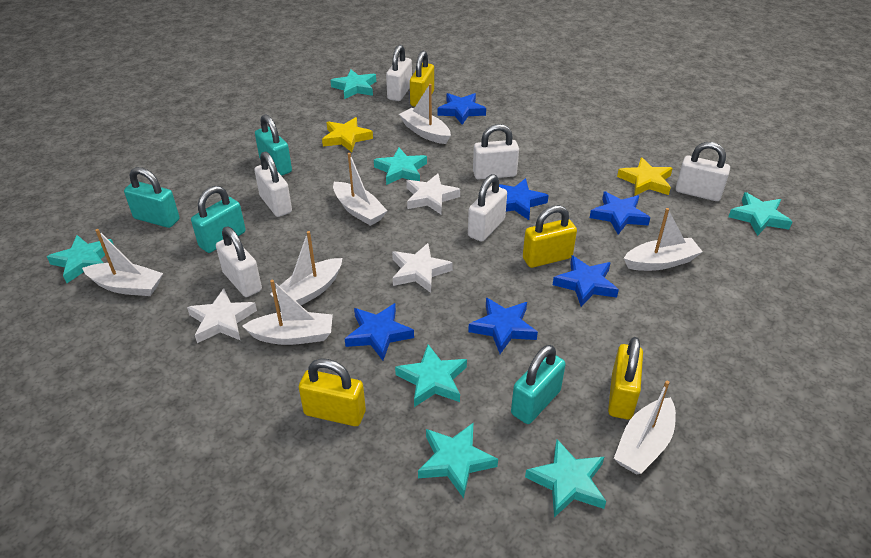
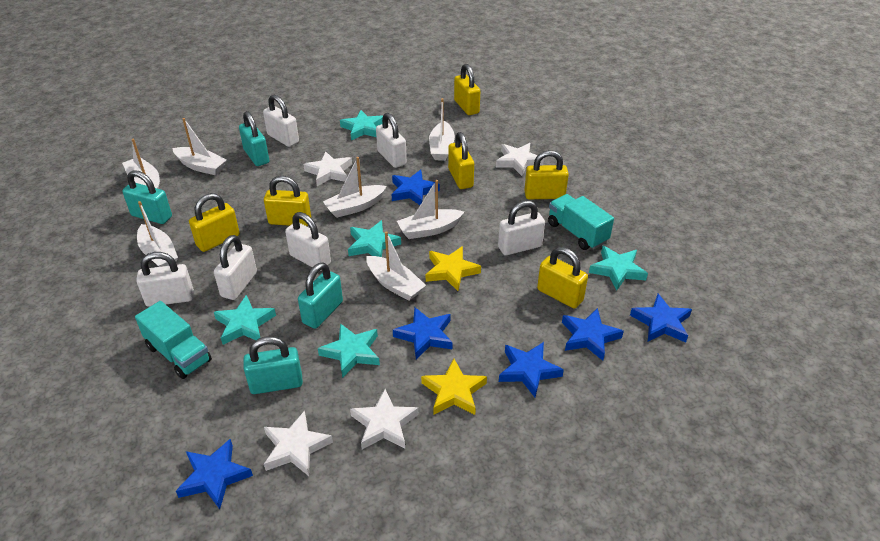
turquoise star: [47,235,114,283] [331,69,376,99] [374,148,427,185] [395,344,467,407] [418,422,498,498] [525,439,606,517] [728,192,793,236] = 7 -> [214,295,276,345] [318,323,380,378] [340,110,383,141] [348,220,401,257] [589,245,648,290] = 5
turquoise truck: none = 0 -> [135,301,212,379] [548,194,614,250] = 2
white star: [187,288,257,343] [392,243,453,293] [406,173,460,214] = 3 -> [264,411,333,476] [303,151,352,186] [350,389,419,449] [496,143,544,176] = 4
yellow padlock: [299,358,366,426] [410,51,434,107] [523,205,577,268] [608,337,643,420] = 4 -> [189,193,240,252] [264,176,311,226] [448,132,474,189] [454,64,480,115] [524,150,569,199] [537,247,588,308] = 6

